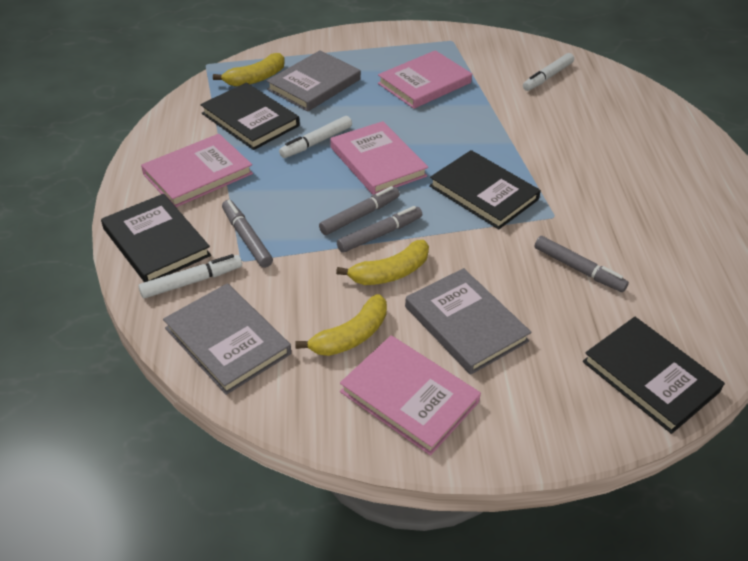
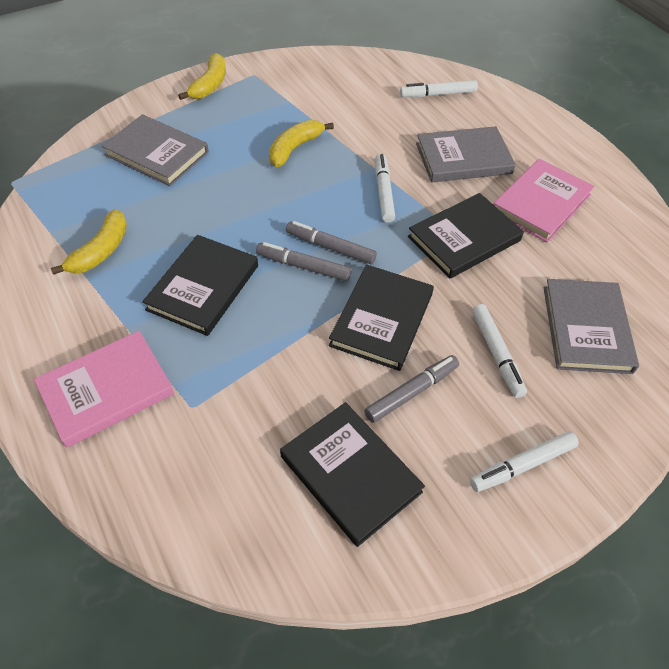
grey marker: [222,200,273,268] [319,186,400,235] [337,206,422,253] [534,236,629,292] = 4 -> [256,242,352,281] [286,221,377,264] [364,355,459,423] = 3
pink book: [141,134,253,207] [330,121,428,195] [340,335,481,455] [378,50,472,109] = 4 -> [34,331,174,448] [493,159,595,243] = 2
white marker: [138,254,242,299] [279,116,352,158] [523,53,574,91] = 3 -> [375,154,395,223] [400,80,478,97] [470,431,579,492] [472,304,527,398] = 4

